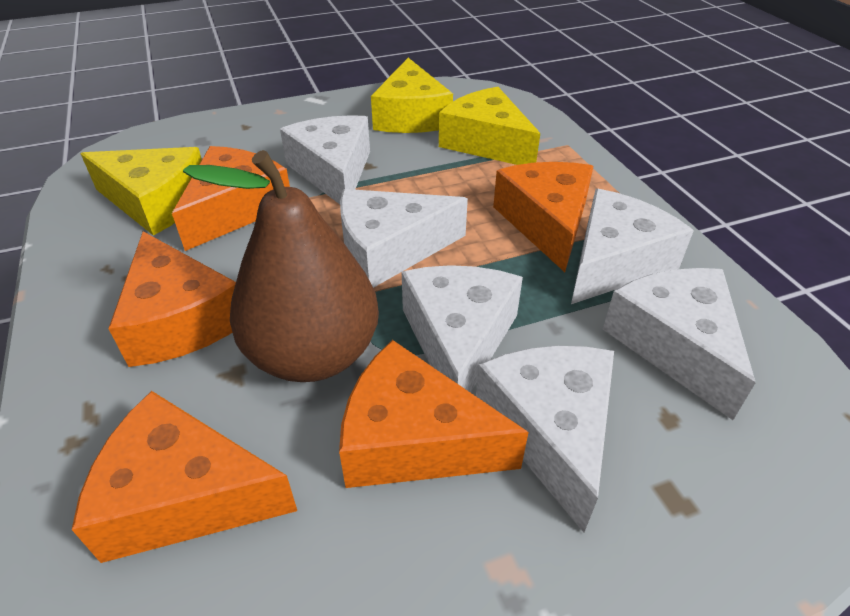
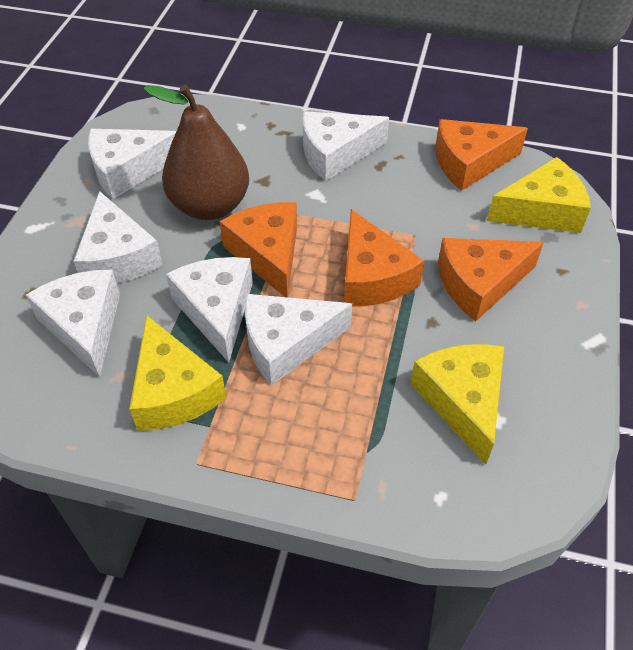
orange cheese: [72,391,297,563] [108,231,236,367] [172,146,290,251] [339,340,529,488] [493,162,593,272] = 5 -> [220,202,297,297] [344,209,424,307] [436,119,528,191] [438,238,544,321] = 4

